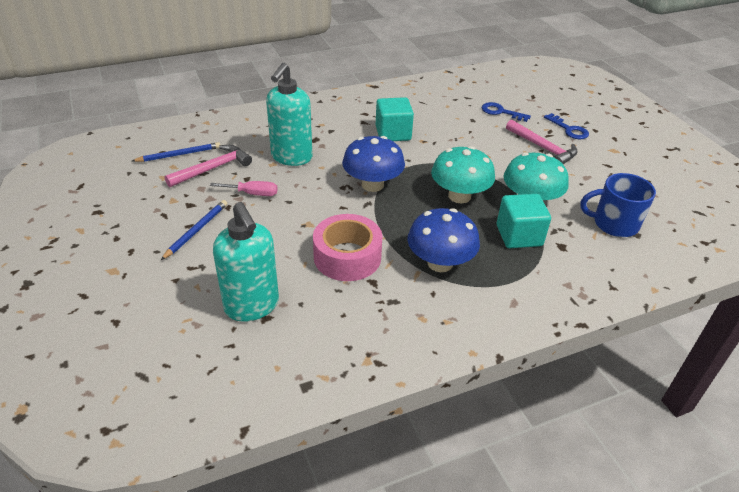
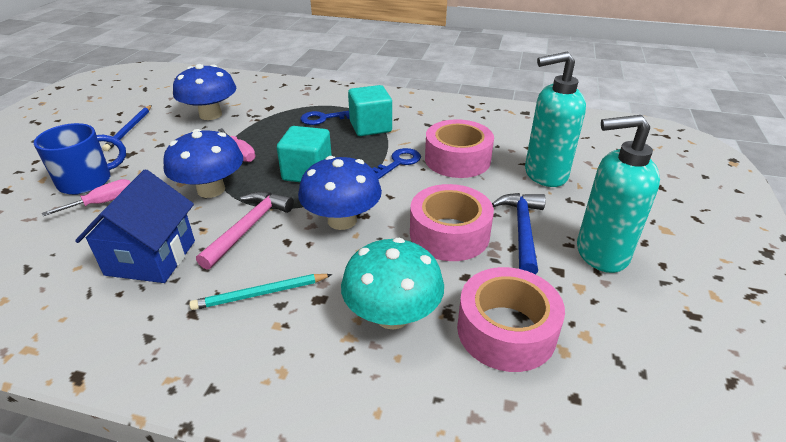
blue hammer: none = 0 -> [492,193,546,274] = 1
blue house: none = 0 -> [75,169,195,283] = 1
blue mushroom: [342,136,405,192] [407,208,480,272] = 2 -> [163,129,243,198] [173,64,236,120] [298,156,382,230] = 3
blue pencil: [132,142,220,162] [161,200,227,260] = 2 -> [102,105,152,151] = 1
pink hammer: [164,145,252,187] [506,119,578,164] = 2 -> [196,191,294,270] = 1
pink screwdriver: [210,181,278,196] = 1 -> [42,179,131,216] [218,128,255,162] = 2
pink tape: [313,214,383,281] = 1 -> [410,184,494,261] [425,119,494,178] [457,267,565,372] = 3
turquoise mushroom: [431,146,495,204] [503,152,569,200] = 2 -> [341,238,444,330] = 1
turquoise pencil: none = 0 -> [189,274,332,310] = 1

